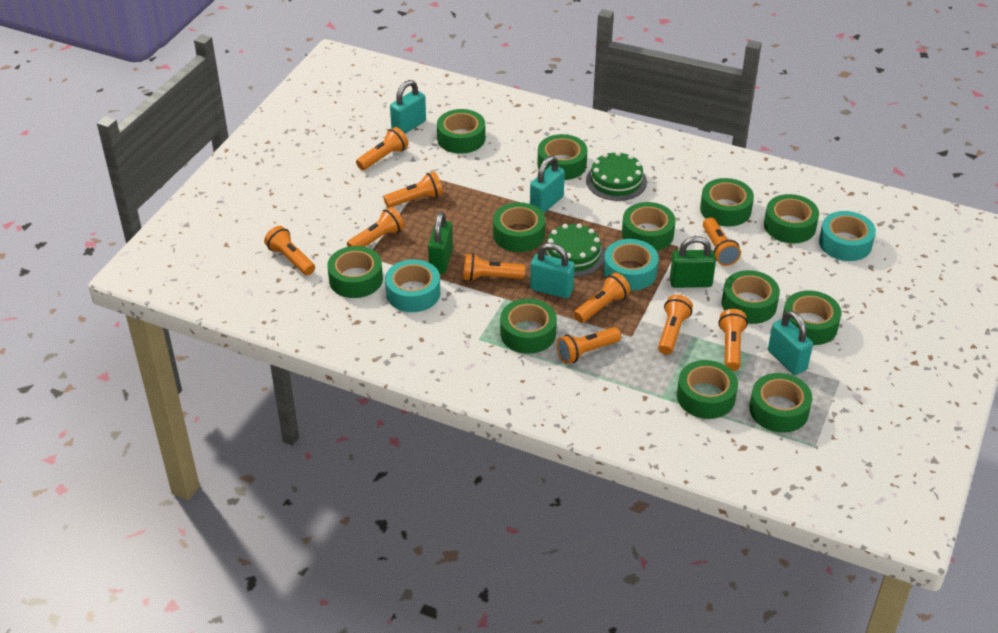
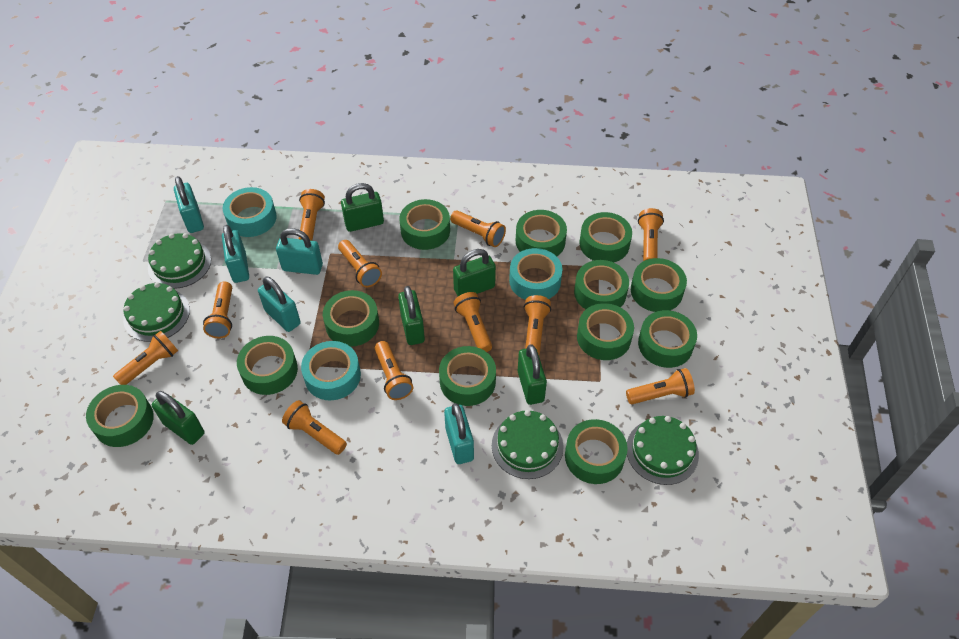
green cake: [544,223,605,277] [586,151,647,201] = 2 -> [123,282,190,342] [148,233,211,289] [492,410,564,479] [627,416,699,485] = 4
green padlock: [428,212,453,274] [670,236,716,288] = 2 -> [152,391,205,445] [341,183,384,232] [398,286,425,345] [453,249,496,296] [518,344,547,405] = 5
orange flashlight: [264,226,315,275] [347,207,404,247] [356,127,409,170] [383,172,443,208] [463,254,525,281] [557,327,621,364] [574,273,631,323] [658,295,693,355] [703,217,741,266] [718,309,748,371] = 10 -> [113,331,178,385] [203,282,232,338] [282,400,347,455] [299,189,325,241] [338,240,382,287] [375,341,413,400] [450,210,506,247] [454,292,492,352] [524,295,551,355] [626,368,695,404] [638,208,664,261] = 11
turquoise padlock: [390,80,426,134] [530,156,565,213] [530,243,575,298] [768,311,813,375] = 4 -> [174,176,204,233] [222,225,249,283] [258,277,301,332] [276,228,323,275] [444,403,474,464] = 5

